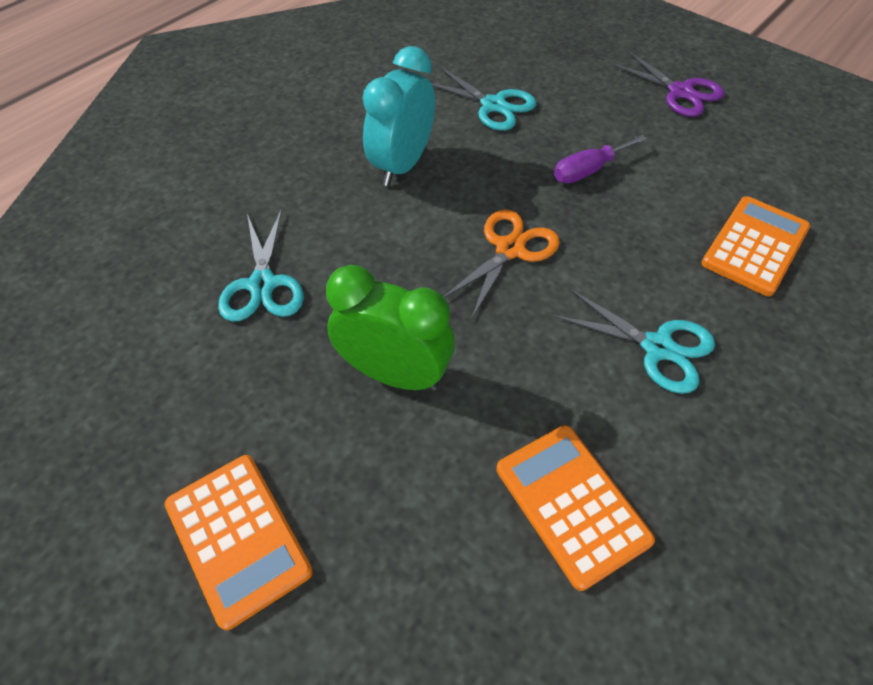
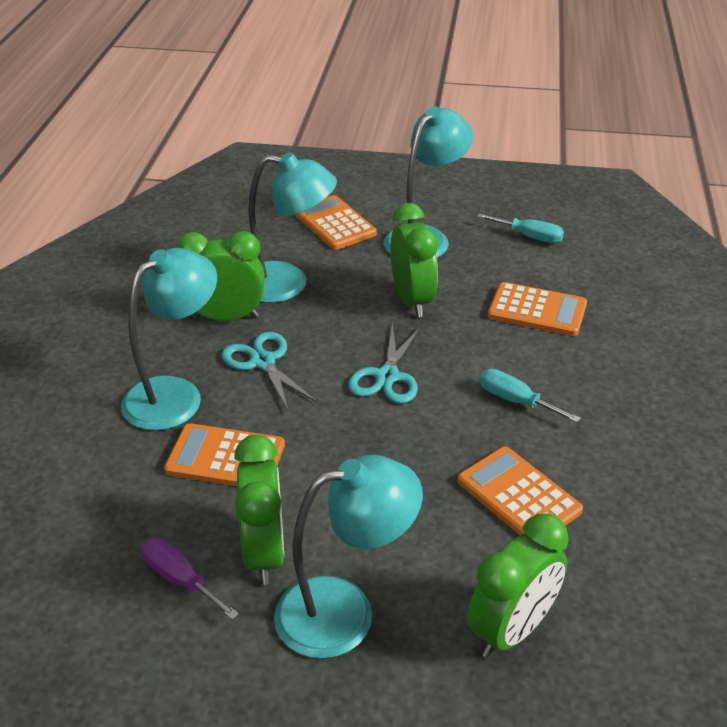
green clock: [326,265,455,391] = 1 -> [176,231,265,321] [234,435,284,585] [390,203,438,317] [467,514,569,658] = 4
orange calculator: [165,455,313,630] [497,425,655,591] [701,196,810,296] = 3 -> [164,423,285,486] [294,195,377,250] [458,447,583,535] [488,282,587,336] = 4
orange scissors: [443,209,560,319] = 1 -> none = 0
purple scissors: [609,50,724,117] = 1 -> none = 0
turquoise clock: [363,46,435,186] = 1 -> none = 0
turquoise lamp: none = 0 -> [121,248,217,431] [248,152,337,303] [274,455,423,659] [384,106,473,258] = 4
turquoise scissors: [218,209,304,322] [432,66,536,131] [552,288,715,394] = 3 -> [222,332,318,412] [348,322,421,404] = 2
turquoise screwdriver: none = 0 -> [477,213,564,243] [480,369,581,423] = 2

